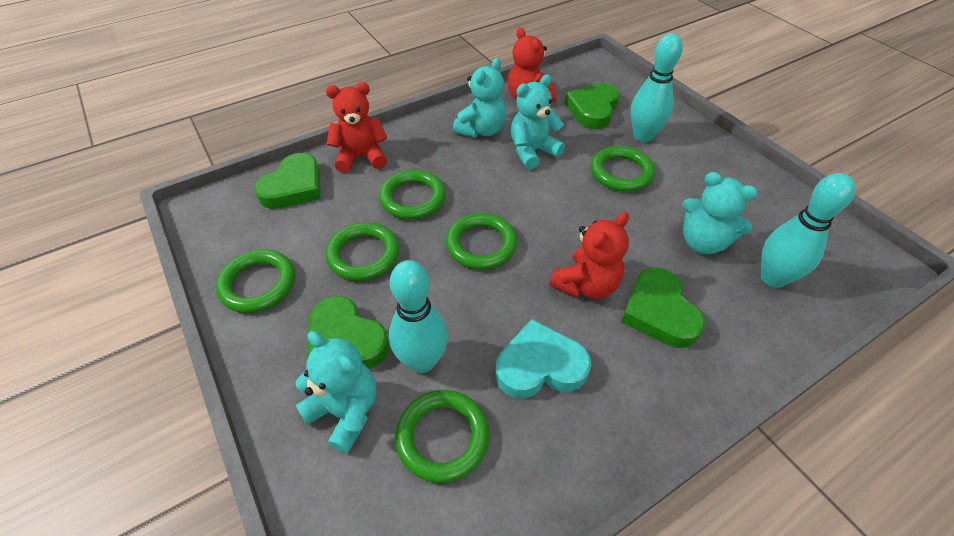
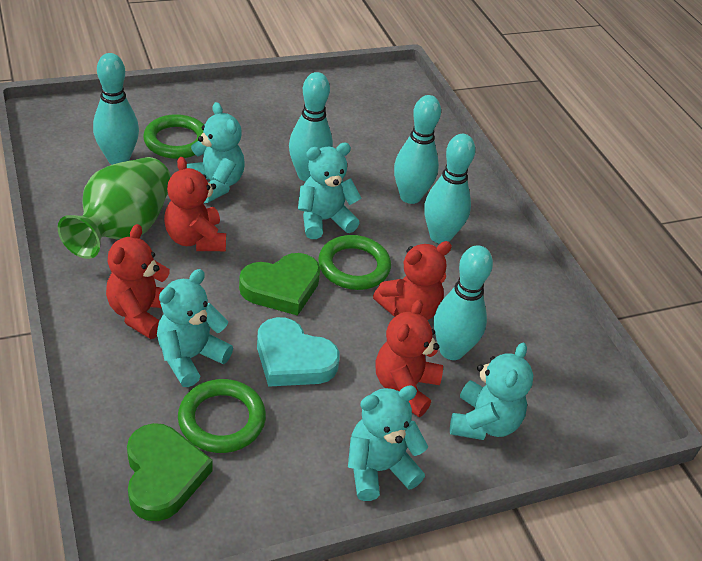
green heart: [254,153,321,209] [307,296,390,369] [565,83,620,129] [621,267,705,348] = 4 -> [127,423,213,521] [239,253,320,316] = 2
green ring: [216,250,295,313] [326,222,399,281] [379,170,446,220] [395,390,490,483] [446,213,518,270] [591,146,655,192] = 6 -> [143,114,204,159] [178,379,266,453] [318,235,391,290] = 3
green vase: none = 0 -> [58,157,171,259] = 1
red teddy bear: [326,82,387,173] [508,27,557,102] [550,212,629,299] = 3 -> [106,224,170,339] [164,157,226,251] [373,241,452,320] [376,300,443,417] = 4
turquoise bowling pin: [389,260,448,373] [631,33,683,142] [761,173,856,288] = 3 -> [93,53,139,165] [289,72,333,182] [394,95,441,204] [424,134,475,244] [434,245,493,360] = 5
turquoise teddy bear: [295,331,377,454] [453,58,506,138] [511,75,565,170] [682,172,758,254] = 4 -> [157,269,233,387] [187,102,245,203] [298,143,361,239] [348,385,428,501] [450,343,533,440] = 5

